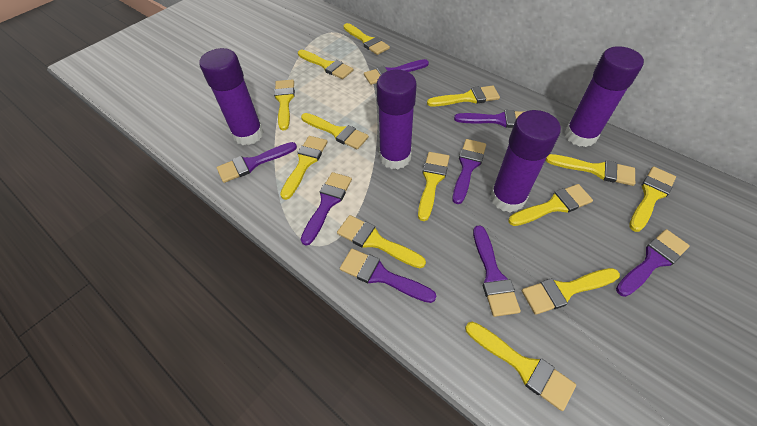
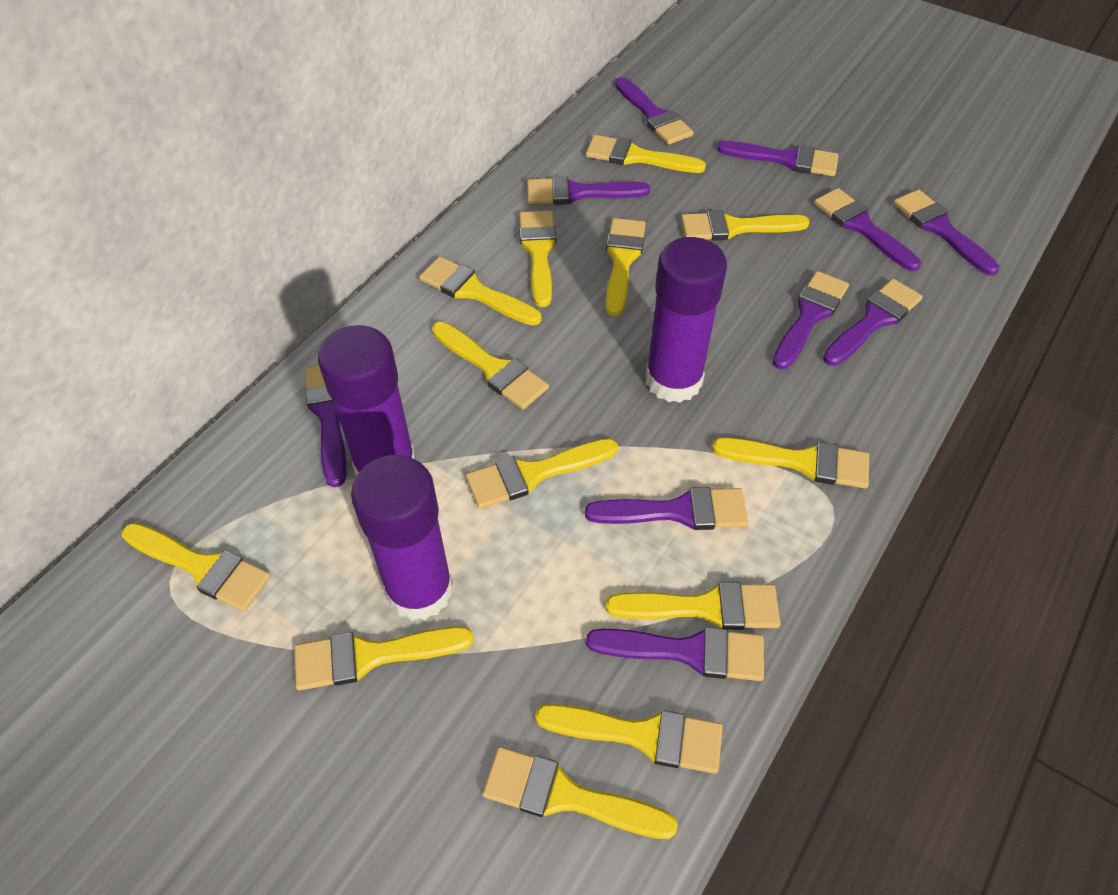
purple brush: [217,142,297,183] [301,172,352,246] [340,248,436,303] [364,59,429,85] [452,139,486,204] [454,110,523,128] [473,225,521,317] [616,229,690,297] = 8 -> [305,366,346,488] [527,176,650,205] [585,487,748,530] [586,627,764,681] [615,77,693,145] [717,141,839,176] [772,271,849,370] [814,188,921,271] [823,279,922,366] [894,189,1000,276] = 10
purple glue stick: [199,48,264,145] [376,70,417,169] [490,110,561,213] [565,46,644,147] = 4 -> [318,325,416,476] [351,455,453,621] [646,237,727,403] = 3

